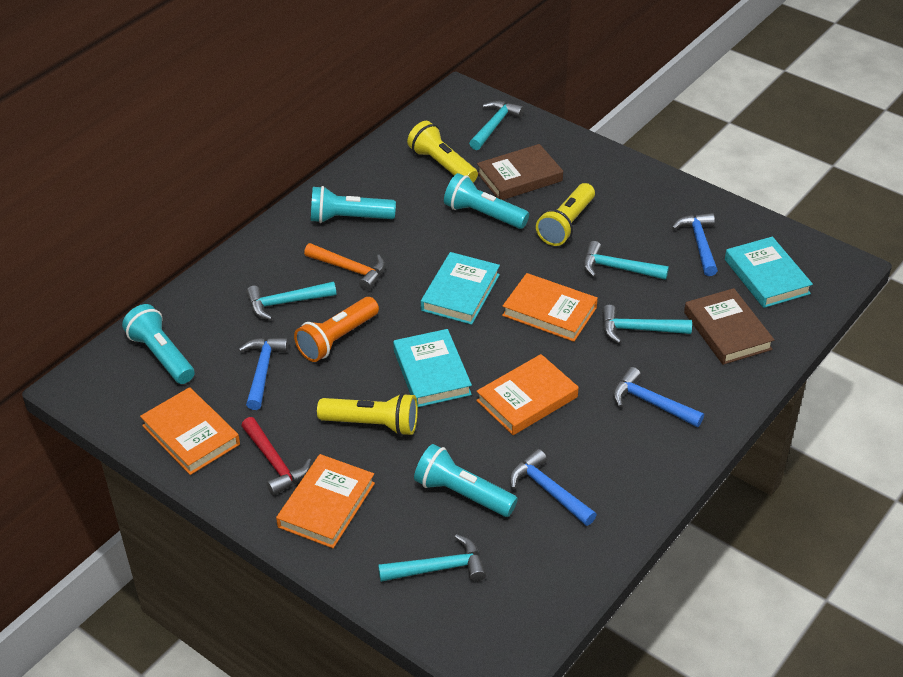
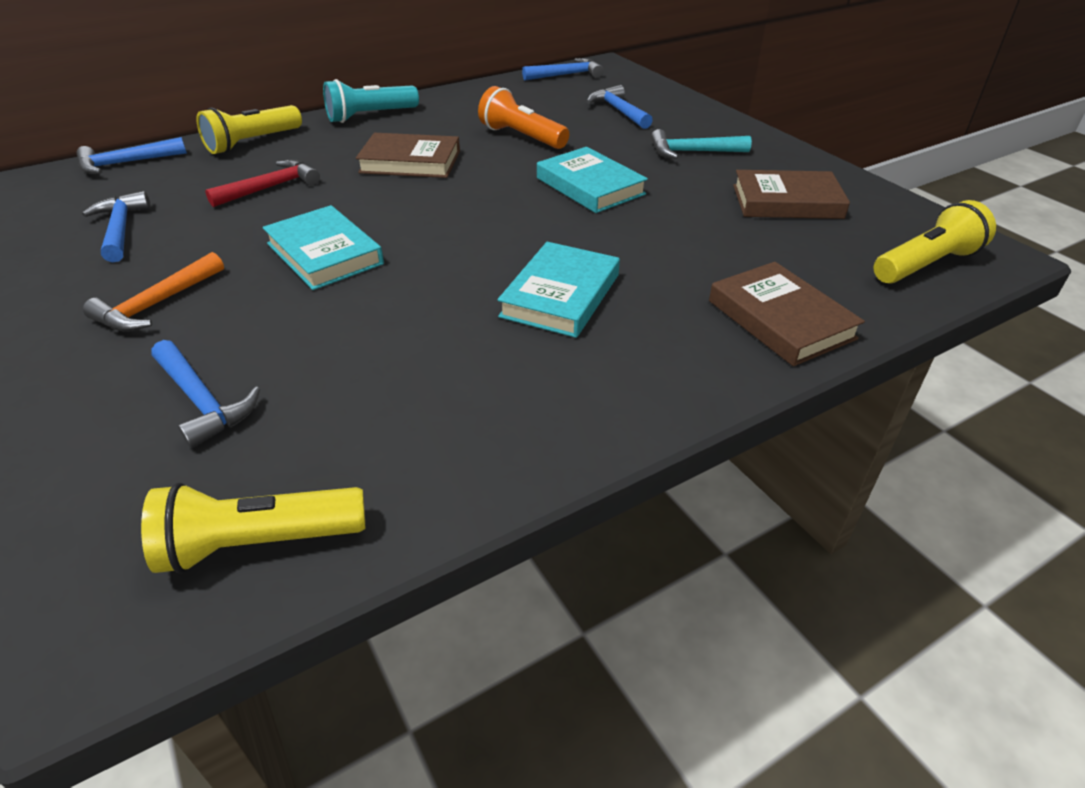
blue hammer: [238,338,289,410] [509,449,597,526] [613,367,704,427] [672,213,718,276] = 4 -> [77,137,187,174] [82,191,151,263] [151,340,260,448] [522,58,603,81] [587,85,653,129] = 5
brown book: [477,144,563,200] [684,288,774,365] = 2 -> [356,133,460,178] [709,262,865,366] [733,170,850,219] = 3
orange book: [140,387,240,475] [276,454,375,548] [476,354,579,435] [502,273,598,342] = 4 -> none = 0
turquoise flashlight: [122,304,195,384] [311,186,396,223] [414,444,518,517] [444,173,529,229] = 4 -> [323,79,419,123] = 1
turquoise hammer: [246,281,336,320] [378,534,486,582] [469,101,524,150] [583,241,669,280] [602,305,692,344] = 5 -> [651,129,752,159] = 1

